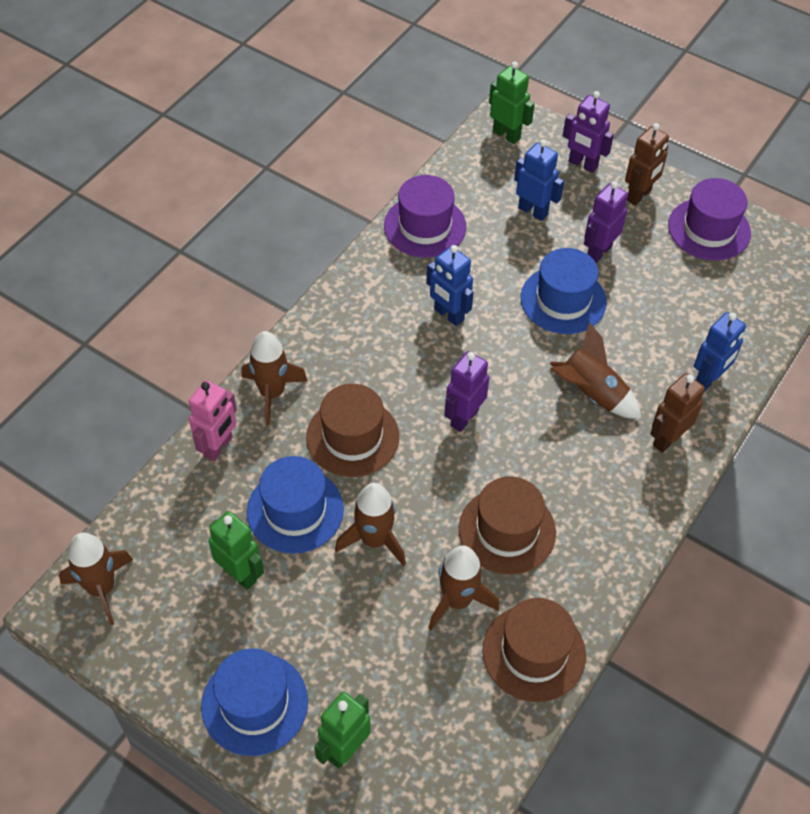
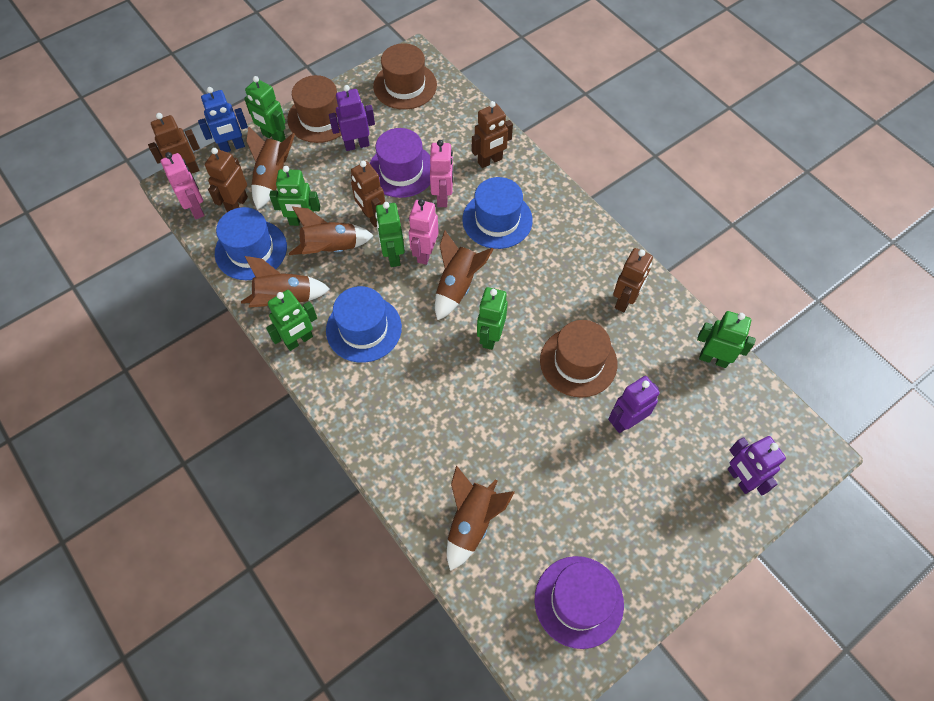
blue robot: [426,245,474,326] [514,139,564,221] [694,312,746,392] = 3 -> [198,87,248,152] = 1
brown robot: [625,123,669,206] [650,373,705,453] = 2 -> [148,113,200,174] [205,148,248,212] [351,161,385,227] [472,101,513,168] [613,248,653,312] = 5
green robot: [209,511,264,590] [314,692,371,768] [489,62,535,144] = 3 -> [244,76,286,142] [266,290,317,351] [269,166,320,226] [375,202,405,267] [477,287,508,350] [697,311,756,368] = 6
pink robot: [189,380,237,462] = 1 -> [160,152,205,219] [409,199,439,265] [430,140,454,207] = 3

